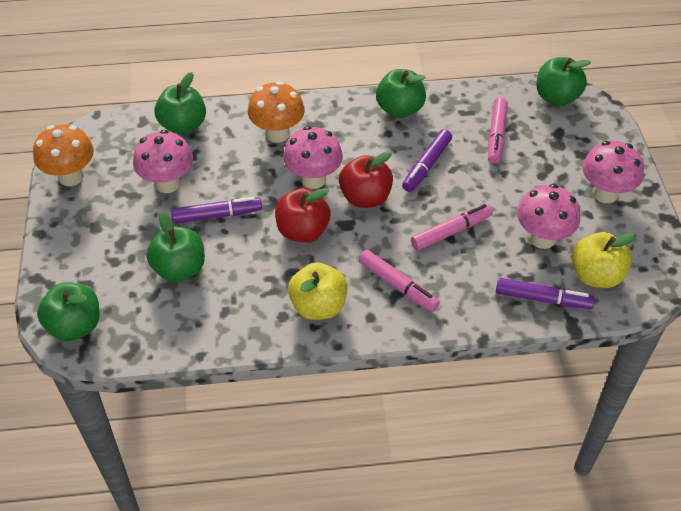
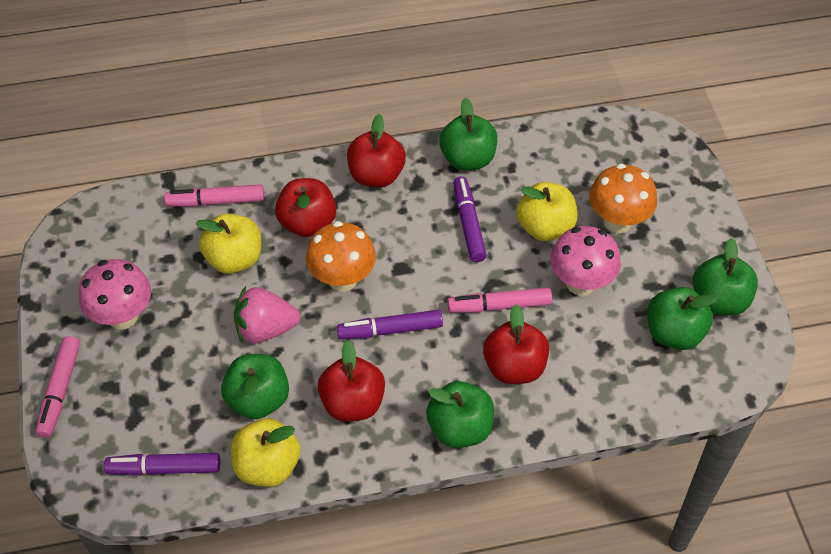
pink mushroom: [133,130,193,193] [283,126,343,189] [517,184,580,249] [582,141,644,203] = 4 -> [78,259,151,329] [550,226,621,296] = 2
pink strawberry: none = 0 -> [234,286,301,344] = 1
red apple: [275,188,331,242] [339,151,393,208] = 2 -> [275,178,336,237] [318,340,385,421] [347,114,406,187] [483,304,549,384] = 4
yellow apple: [288,262,348,320] [572,232,637,288] = 2 -> [196,213,261,274] [231,418,300,487] [516,182,577,241] = 3

